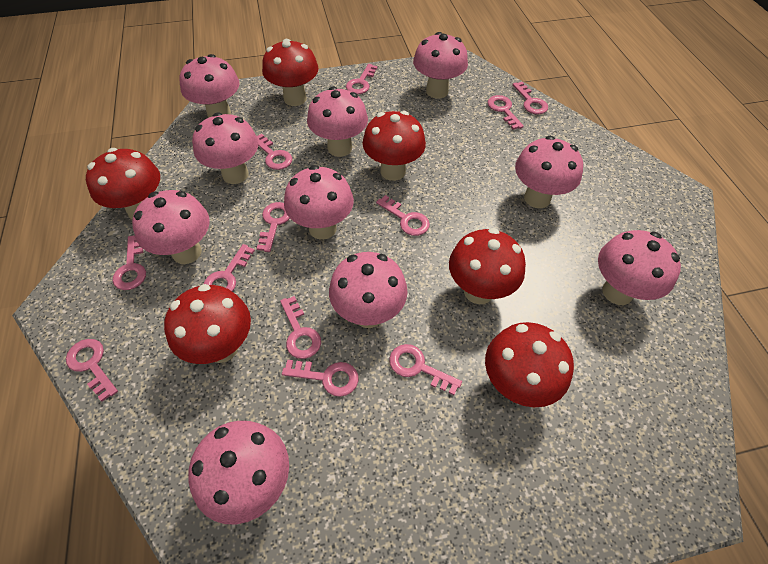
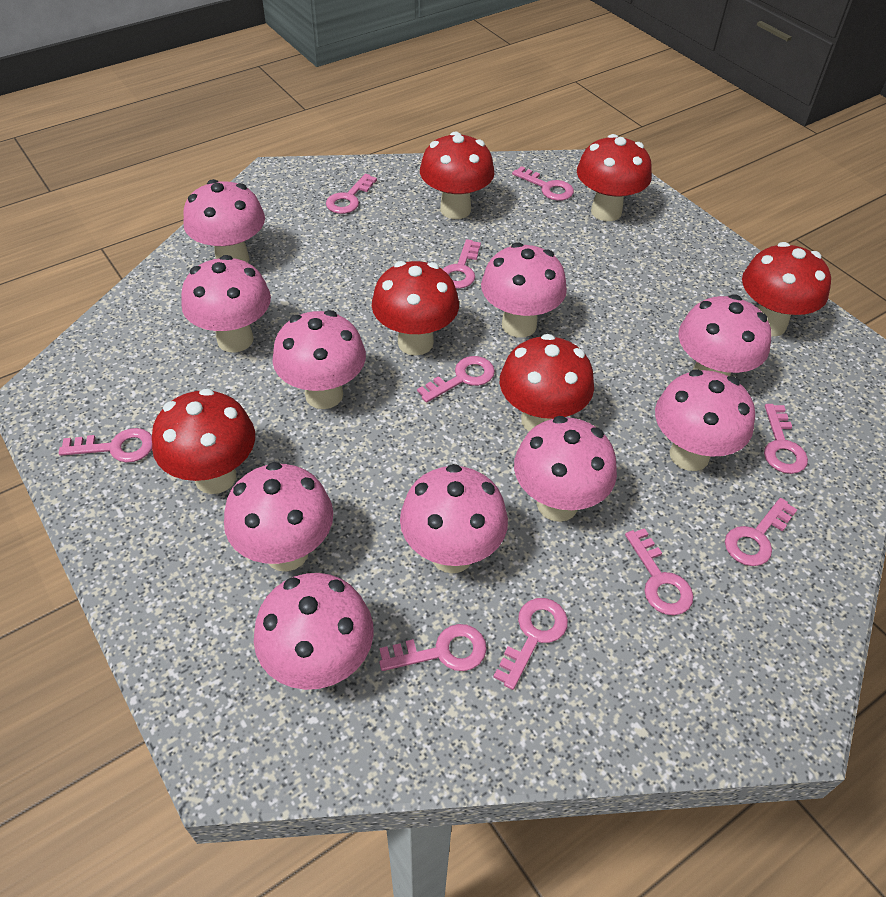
pink key: [66,339,118,402] [113,235,146,290] [204,244,255,292] [257,134,292,170] [257,202,290,252] [280,296,321,359] [282,360,359,397] [346,64,378,94] [376,195,430,236] [389,344,462,395] [487,95,524,130] [512,82,548,115] = 12 -> [59,428,152,463] [326,174,377,214] [379,624,487,671] [417,356,495,403] [442,239,481,289] [493,598,568,690] [512,166,574,201] [625,528,694,615] [725,498,797,566] [764,404,808,474] = 10

